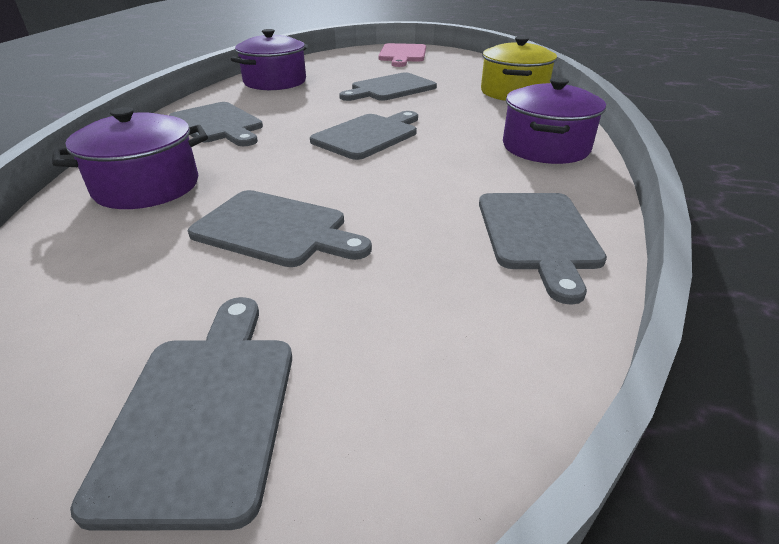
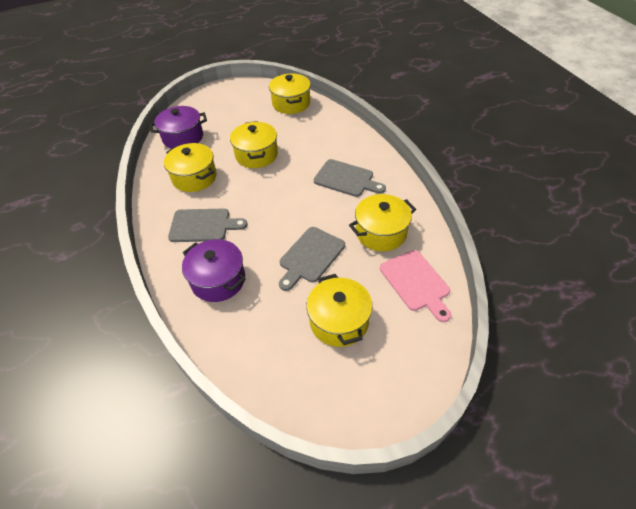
grey cutting board: [70,297,292,531] [169,102,263,146] [188,190,372,267] [310,111,418,160] [339,72,437,101] [479,193,607,305] = 6 -> [168,209,248,242] [279,227,345,291] [314,159,386,197] = 3
purple pot: [52,107,208,209] [231,29,308,90] [503,77,606,164] = 3 -> [150,106,207,149] [182,239,246,302] = 2
yellow pot: [481,37,557,101] = 1 -> [164,143,217,192] [230,121,278,168] [269,74,311,114] [306,274,373,347] [349,194,416,251] = 5

